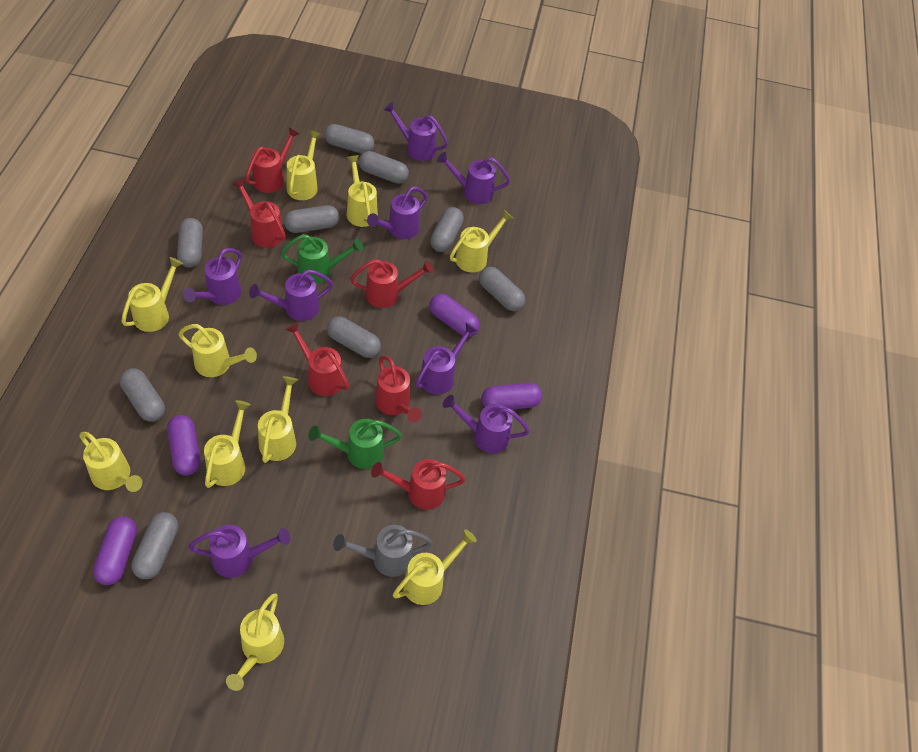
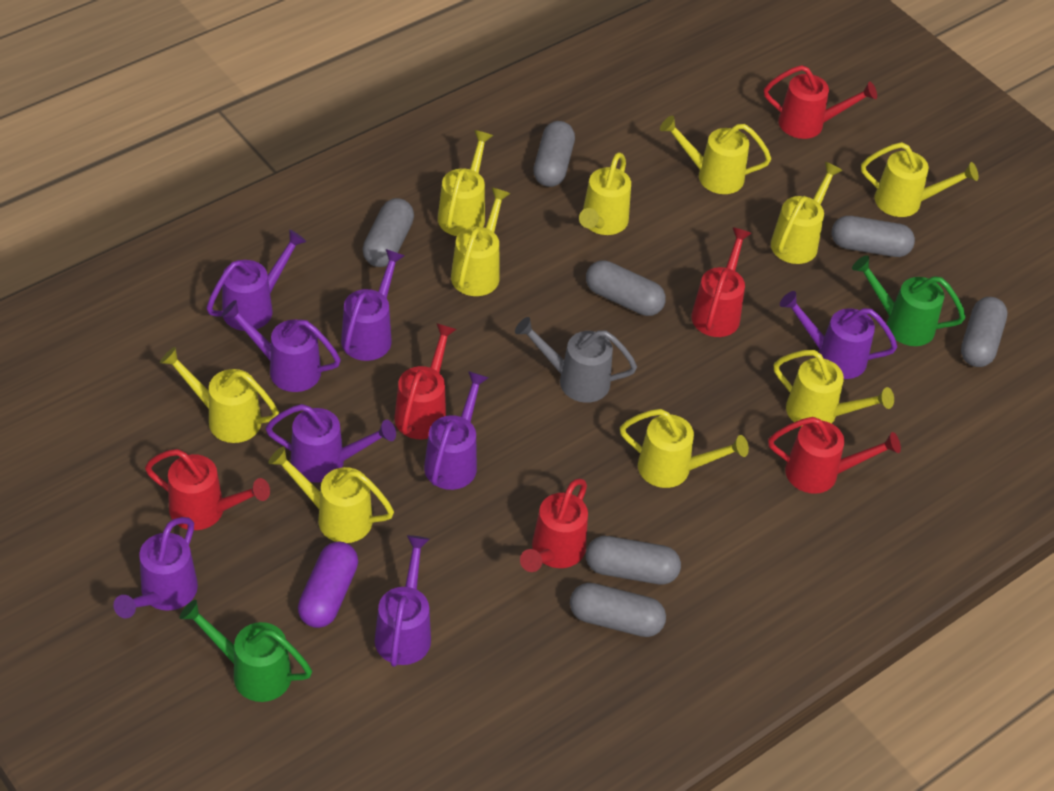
grey capsule: [120,368,165,422] [131,512,178,579] [177,218,203,268] [284,205,339,233] [324,124,375,154] [327,316,381,358] [359,151,409,184] [430,207,464,252] [479,267,525,311] = 9 -> [362,198,414,267] [533,121,575,187] [570,583,666,637] [586,260,666,316] [586,536,681,585] [832,216,915,257] [961,297,1007,367] = 7
purple capsule: [93,516,137,585] [167,415,200,475] [429,294,480,337] [481,383,542,410] = 4 -> [298,542,358,628] = 1

